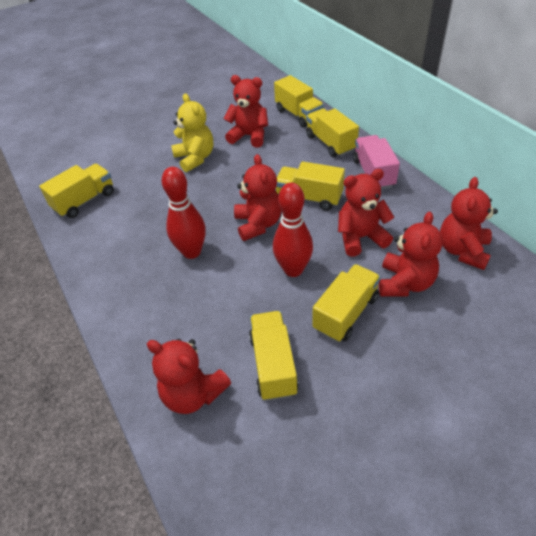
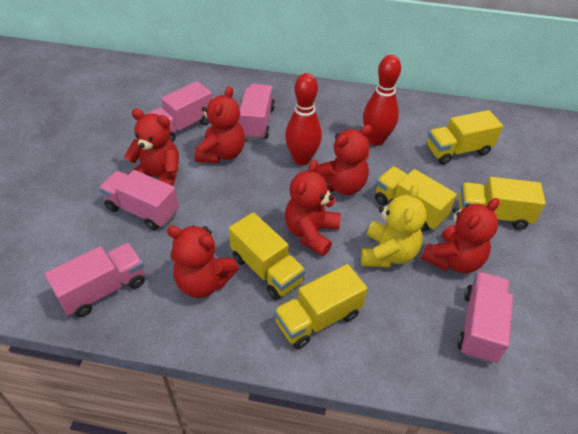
pink truck: [353,135,400,189] = 1 -> [45,243,145,317] [99,170,179,230] [147,81,212,142] [239,84,275,140] [457,272,513,364] = 5
yellow truck: [39,164,114,218] [249,311,299,401] [274,75,324,128] [276,161,345,211] [306,108,359,157] [312,264,381,342] = 6 -> [229,212,306,300] [274,264,367,349] [375,167,457,231] [427,110,503,165] [459,177,546,230] = 5

